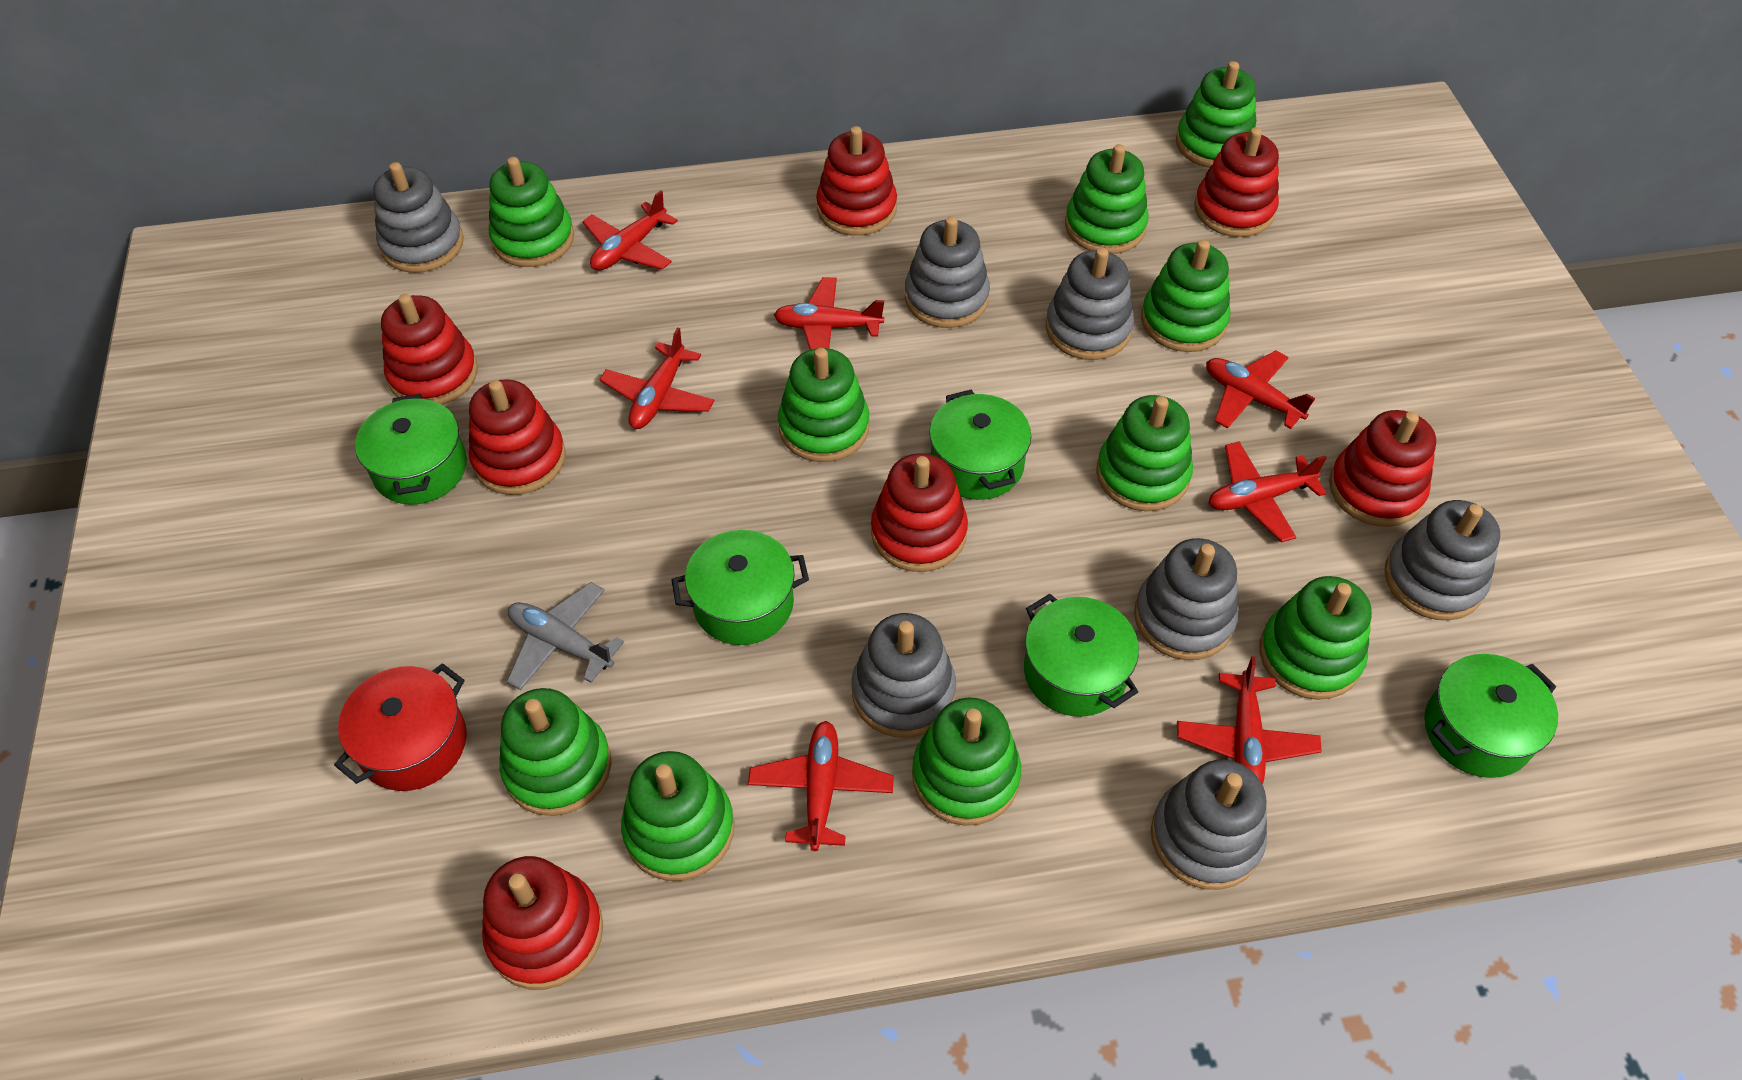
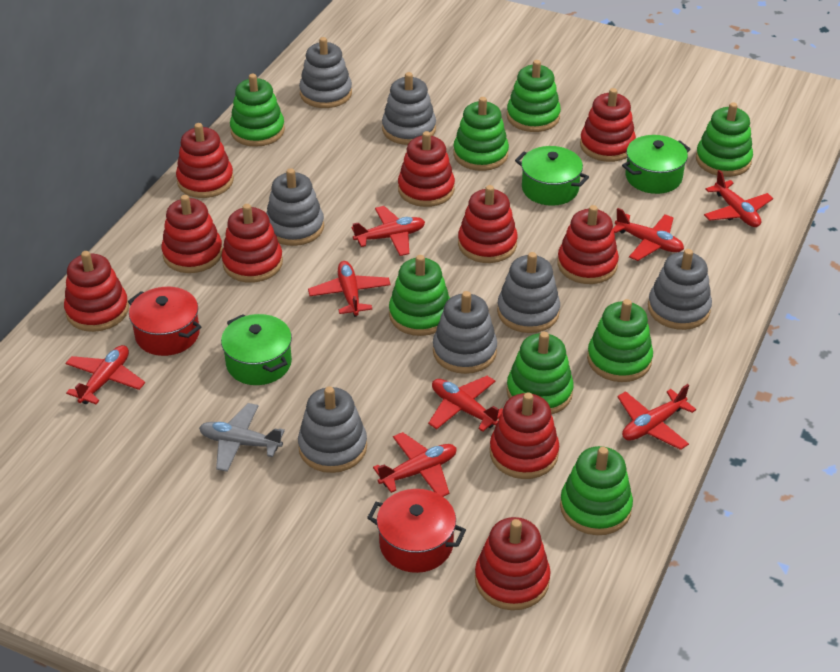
green pot: [355,394,467,505] [672,530,809,645] [929,390,1031,500] [1024,594,1139,717] [1424,654,1558,778] = 5 -> [221,314,292,385] [515,146,589,206] [622,135,691,194] = 3
green stacking toy: [489,157,574,267] [499,688,611,816] [621,751,734,881] [778,348,869,462] [912,697,1021,826] [1065,144,1149,254] [1096,395,1193,511] [1141,240,1231,352] [1176,61,1256,168] [1259,576,1372,700] = 10 -> [230,74,285,147] [389,255,450,336] [453,97,509,171] [507,60,561,132] [507,332,574,415] [560,446,633,535] [587,299,653,382] [696,102,753,177] = 8
red plane: [582,190,678,271] [599,327,714,429] [748,721,894,851] [774,277,884,350] [1177,656,1322,785] [1206,350,1315,429] [1208,442,1327,542] = 7 -> [65,345,145,404] [308,261,391,317] [352,206,425,256] [373,432,457,497] [428,376,503,432] [613,208,684,261] [617,384,696,450] [704,170,773,227] = 8
red pot: [334,663,467,791] = 1 -> [128,287,201,356] [367,489,466,573] = 2
red stacking toy: [381,294,478,405] [469,379,566,495] [482,856,603,990] [816,126,897,236] [871,453,968,572] [1195,127,1279,237] [1329,410,1436,527] = 7 -> [64,251,129,332] [162,195,223,273] [176,123,234,198] [222,204,283,283] [398,131,455,207] [458,185,518,263] [475,517,551,610] [490,393,559,479] [557,205,619,284] [580,88,636,162] = 10

